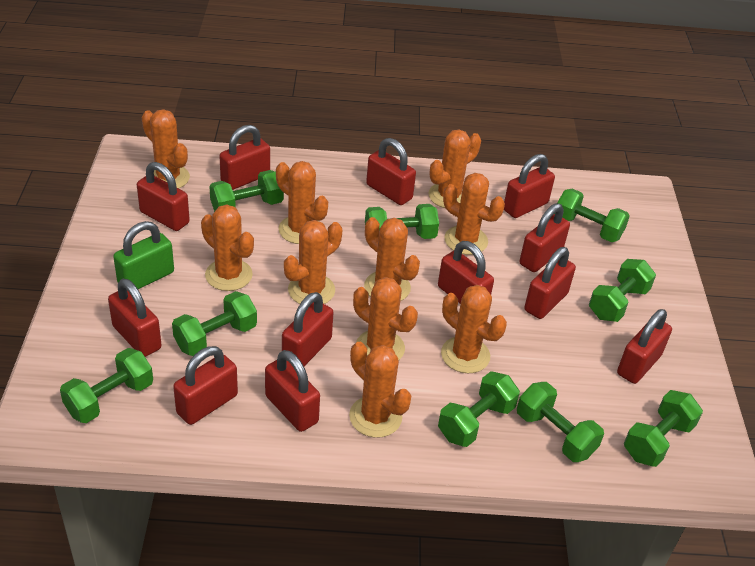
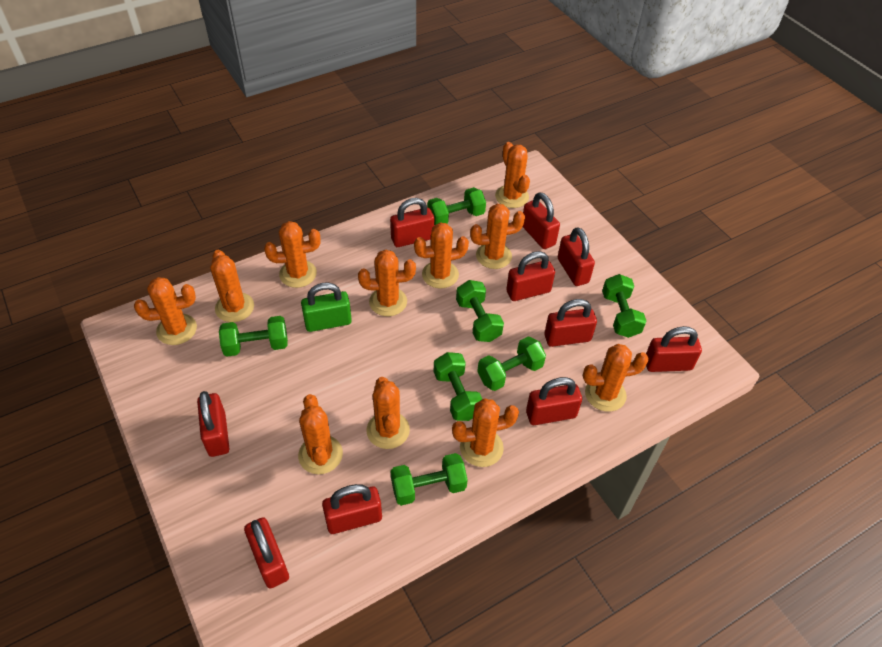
green dumbbell: [60,348,153,423] [172,291,257,356] [209,170,284,212] [365,204,439,239] [438,371,520,447] [517,382,604,462] [554,189,630,242] [589,259,656,322] [624,390,703,467] = 9 -> [219,316,288,357] [391,453,468,506] [427,187,486,225] [434,352,482,421] [456,280,504,342] [477,336,546,391] [602,274,646,338] = 7
orange cactus: [142,109,190,189] [201,205,254,291] [276,161,328,244] [284,220,342,304] [349,342,411,438] [353,277,418,360] [364,217,420,301] [428,130,481,208] [441,285,507,373] [443,173,505,255] = 10 -> [134,277,197,345] [210,250,254,322] [264,221,321,288] [298,394,343,474] [358,250,416,316] [367,377,410,449] [414,222,469,289] [452,399,519,467] [470,204,525,269] [495,142,530,208] [583,344,649,412] = 11
red padlock: [108,279,162,357] [137,162,190,231] [173,346,238,425] [219,125,270,190] [265,350,320,432] [282,292,334,366] [366,138,416,205] [438,241,494,304] [504,154,555,218] [520,203,570,272] [524,247,576,319] [617,309,672,384] = 12 -> [197,391,229,457] [244,517,289,589] [322,484,382,534] [390,198,434,247] [506,251,555,301] [523,192,560,249] [526,377,582,425] [544,299,597,347] [558,227,595,286] [646,326,702,372] = 10

